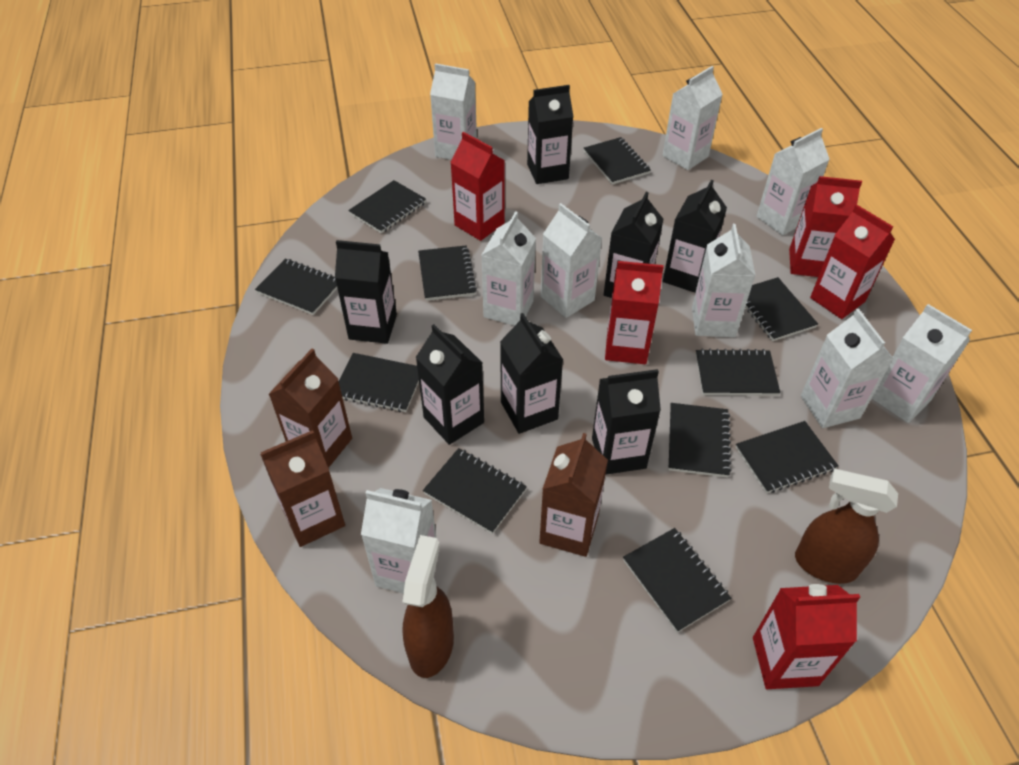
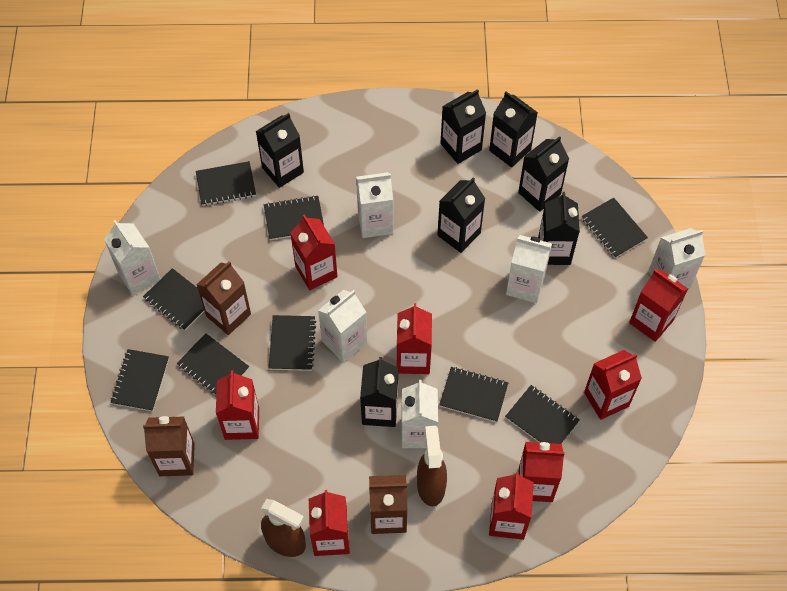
black notebook: [255,259,337,315] [339,353,419,412] [348,180,426,234] [418,245,477,301] [423,448,527,534] [584,137,651,185] [623,528,731,633] [668,403,732,478] [696,348,780,396] [736,421,838,493] [745,277,818,341] = 11 -> [111,349,169,411] [143,268,205,331] [177,333,249,396] [196,161,256,206] [264,195,324,240] [269,315,317,371] [439,367,508,422] [505,385,580,444] [582,198,648,258] = 9
red carton: [450,132,505,241] [605,261,664,364] [753,584,860,689] [789,176,862,277] [810,205,895,319] = 5 -> [216,370,259,440] [290,214,338,290] [309,490,350,556] [396,303,432,374] [489,472,534,540] [519,442,565,502] [584,350,642,420] [629,269,688,342] = 8
white carton: [361,488,439,594] [430,63,477,160] [482,211,536,326] [541,203,602,318] [662,66,723,170] [692,224,756,337] [756,128,830,235] [801,309,894,428] [871,304,972,423] = 9 -> [104,220,160,296] [318,290,367,363] [356,172,393,238] [401,380,438,448] [506,235,552,303] [649,228,705,289] = 6

